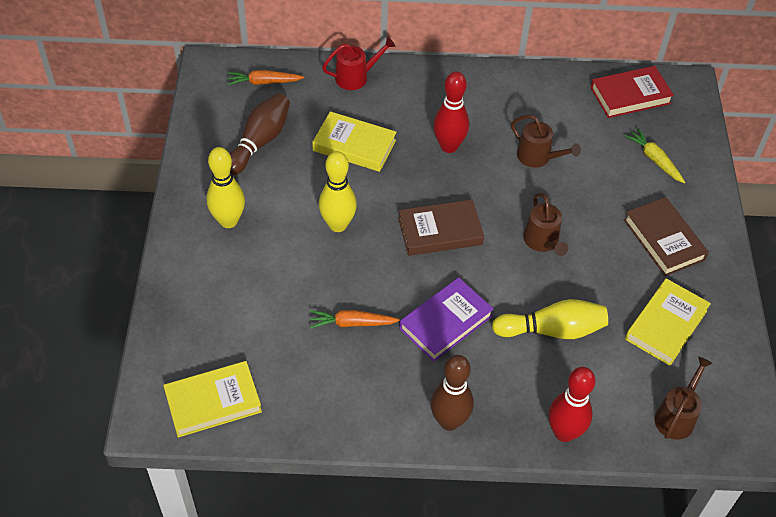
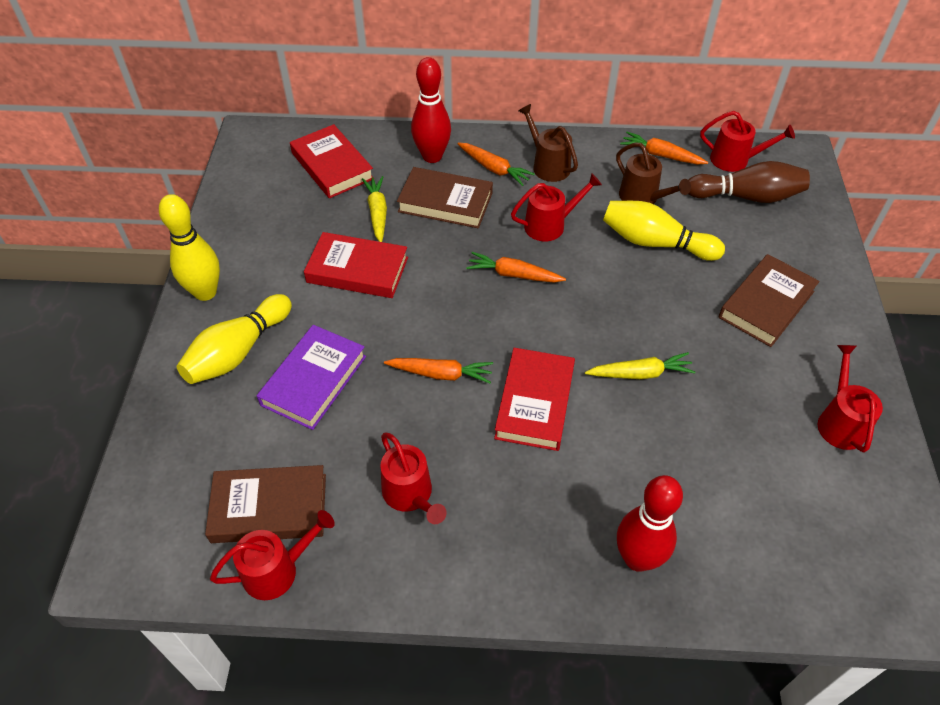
brown book: [398,200,484,256] [624,197,709,276] = 2 -> [205,465,326,543] [397,167,493,228] [719,254,820,347] = 3
brown bowling pin: [230,93,290,176] [431,355,474,431] = 2 -> [688,161,810,203] = 1
brown watering can: [511,115,581,168] [523,193,568,256] [654,356,713,440] = 3 -> [518,104,578,182] [616,143,691,204] = 2
orange carrot: [227,70,304,85] [310,310,400,329] = 2 -> [384,358,493,383] [457,142,535,186] [466,252,566,283] [620,132,708,164] = 4
red book: [591,66,674,118] = 1 -> [290,124,374,198] [304,232,408,298] [494,348,575,451] = 3
red watering can: [322,37,395,90] = 1 -> [210,510,335,600] [380,432,447,524] [511,173,602,241] [700,111,795,172] [818,345,883,452] = 5
yellow book: [163,361,262,438] [312,111,397,172] [625,278,711,366] = 3 -> none = 0
yellow carrot: [624,128,685,183] = 1 -> [362,176,387,242] [585,352,695,379] = 2

